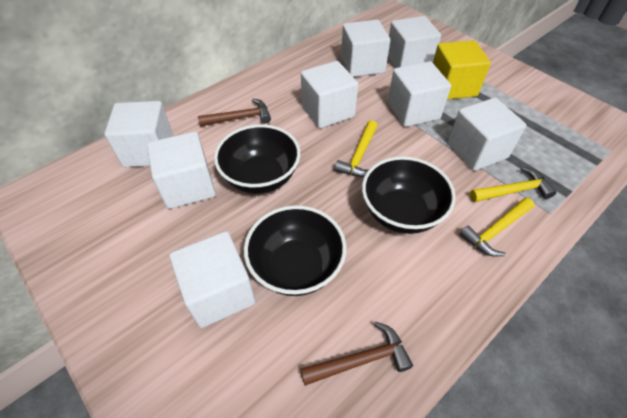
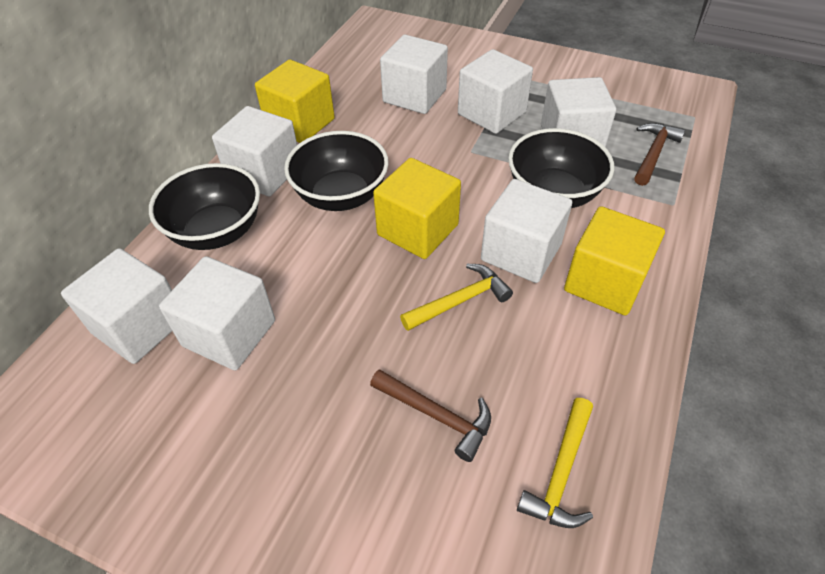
white cube: [105,101,173,167] [147,132,216,209] [169,231,255,328] [301,61,358,128] [341,20,390,77] [388,16,441,68] [388,61,451,127] [447,98,527,171] = 8 -> [61,248,172,364] [159,256,275,370] [212,106,297,196] [380,35,448,114] [458,49,533,134] [481,179,572,283] [541,77,616,148] = 7
yellow cube: [433,40,491,99] = 1 -> [255,60,335,143] [373,158,461,259] [564,206,665,316] = 3
yellow hammer: [334,120,377,177] [459,197,534,256] [470,167,557,202] = 3 -> [400,264,513,331] [517,398,593,528] = 2

